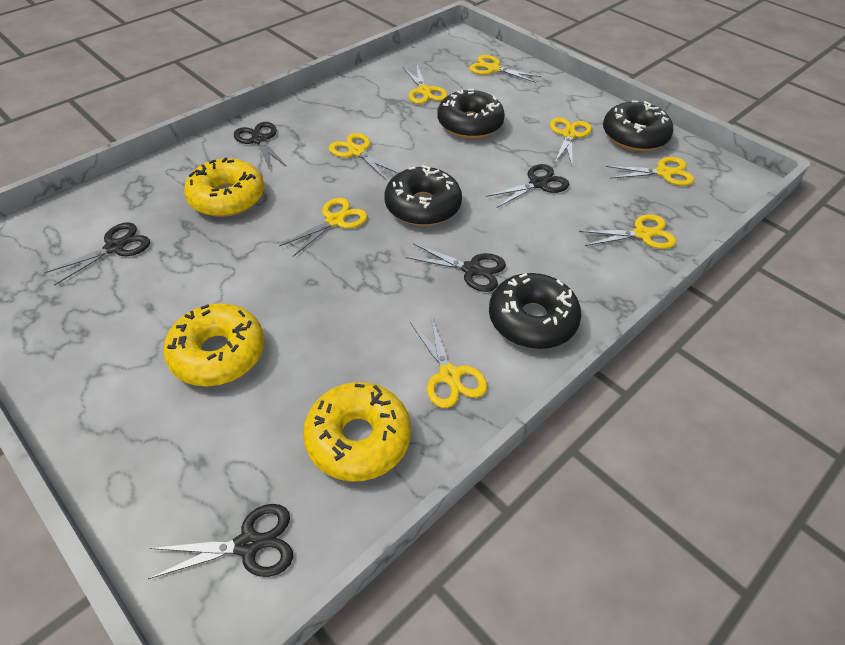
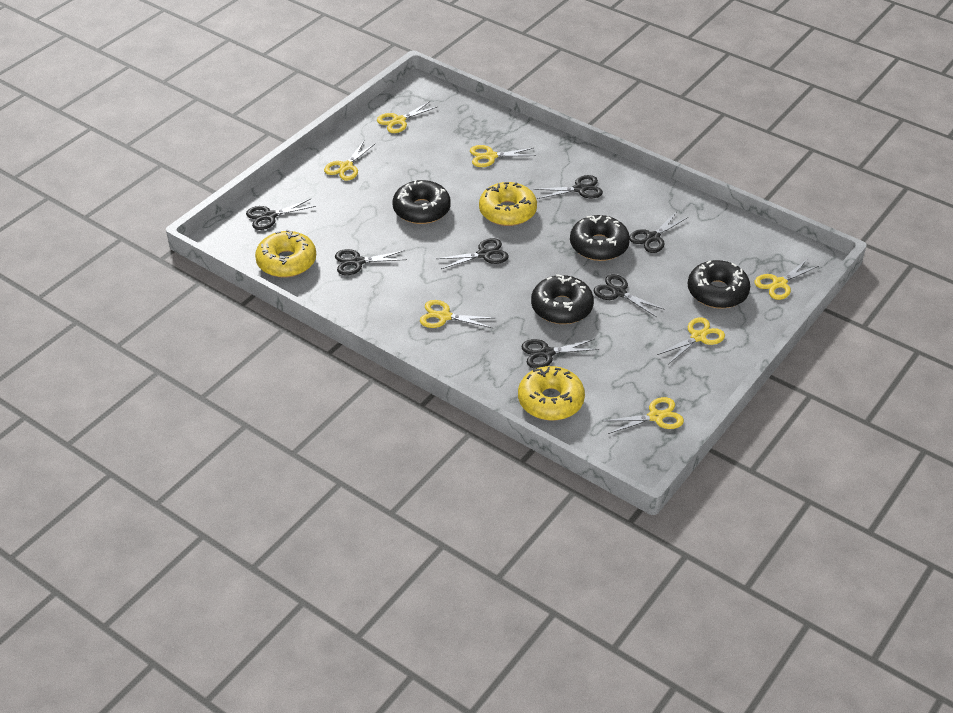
black scissors: [44,222,150,286] [148,504,293,579] [234,122,287,170] [406,243,506,292] [486,164,569,208] = 5 -> [246,199,316,230] [335,249,407,275] [436,238,509,269] [521,339,599,369] [534,175,603,199] [594,274,665,317] [630,212,688,253] = 7
yellow scissors: [279,198,368,257] [329,133,399,181] [403,65,448,104] [410,317,487,408] [469,55,541,83] [550,117,592,165] [579,214,676,249] [606,157,694,186] = 8 -> [324,141,376,181] [377,101,437,133] [420,300,493,328] [470,145,536,167] [603,397,684,434] [657,317,725,364] [754,259,819,300] = 7

